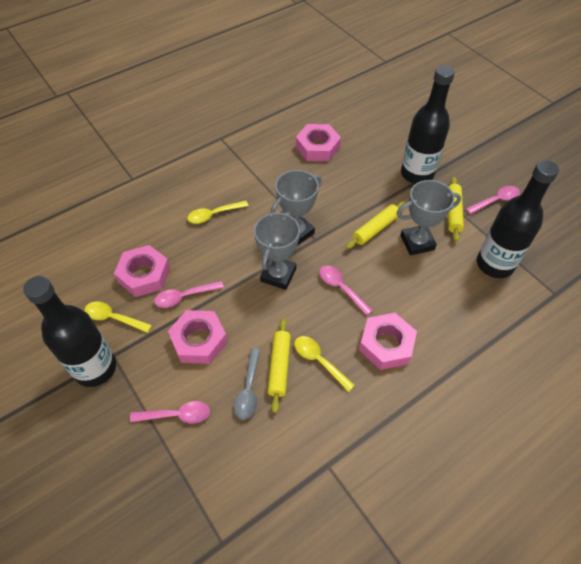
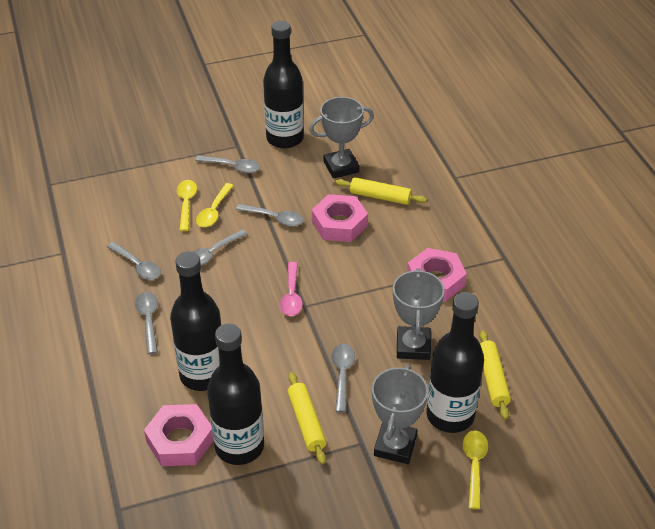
black bottle: [23,276,116,387] [401,65,455,184] [477,160,559,278] = 3 -> [170,251,221,391] [207,323,264,465] [263,21,304,149] [426,292,484,433] = 4
grey spoon: [234,348,260,420] = 1 -> [107,242,161,280] [135,292,158,354] [193,229,247,266] [195,155,260,173] [236,204,303,226] [331,344,355,412] = 6
pink nut: [114,245,170,297] [168,310,228,364] [296,124,341,161] [359,313,417,370] = 4 -> [144,404,214,466] [312,194,368,242] [407,248,467,302] = 3
pink spoon: [130,401,210,424] [154,281,224,308] [319,266,373,316] [466,186,520,214] = 4 -> [280,262,303,316] = 1

